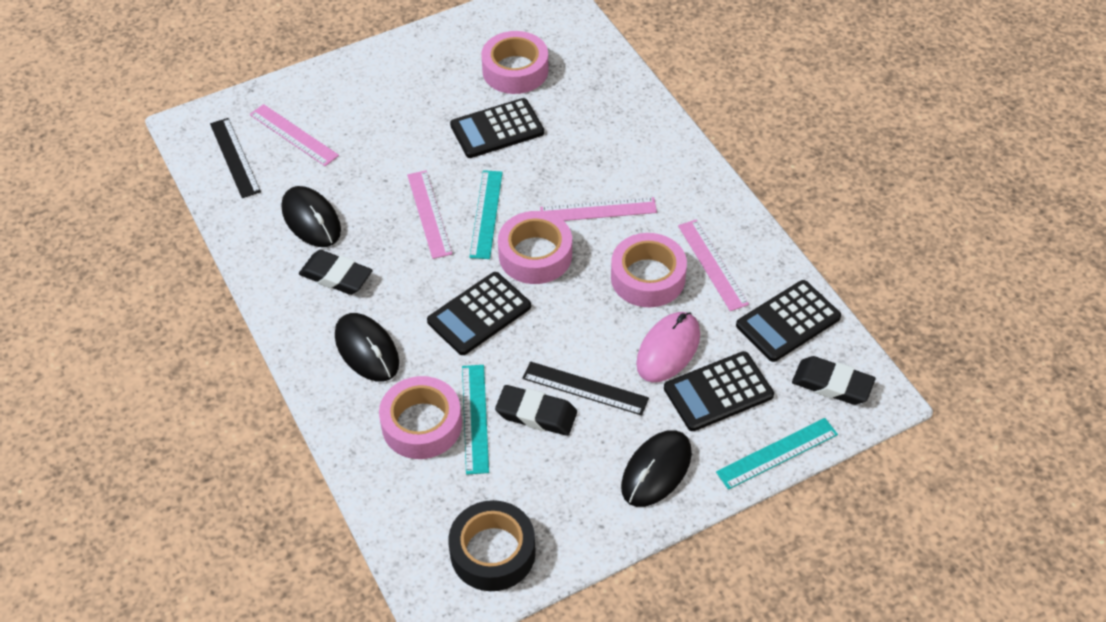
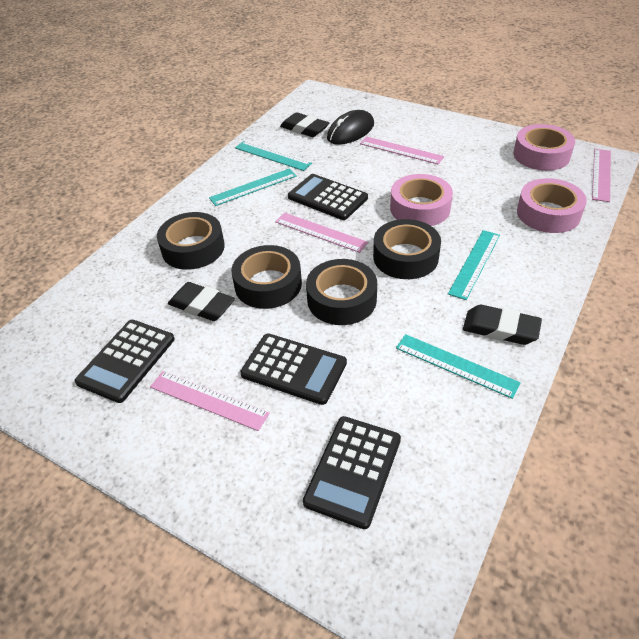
black mouse: [282,186,341,247] [335,313,399,382] [621,430,692,507] = 3 -> [327,110,374,145] = 1
black ruler: [210,118,261,198] [522,361,649,415] = 2 -> none = 0
black tape: [448,500,536,591] = 1 -> [157,212,225,270] [231,245,302,309] [306,259,377,325] [373,219,441,279] = 4
pink mouse: [636,312,700,382] = 1 -> none = 0
pink tape: [379,376,462,459] [481,31,549,94] [498,211,572,284] [611,233,687,307] = 4 -> [390,174,453,226] [513,124,575,171] [517,178,587,233] = 3
turquoise ruler: [462,365,489,475] [469,170,503,259] [716,418,838,490] = 3 -> [209,169,297,206] [235,141,312,171] [396,334,521,399] [448,230,500,300] = 4

